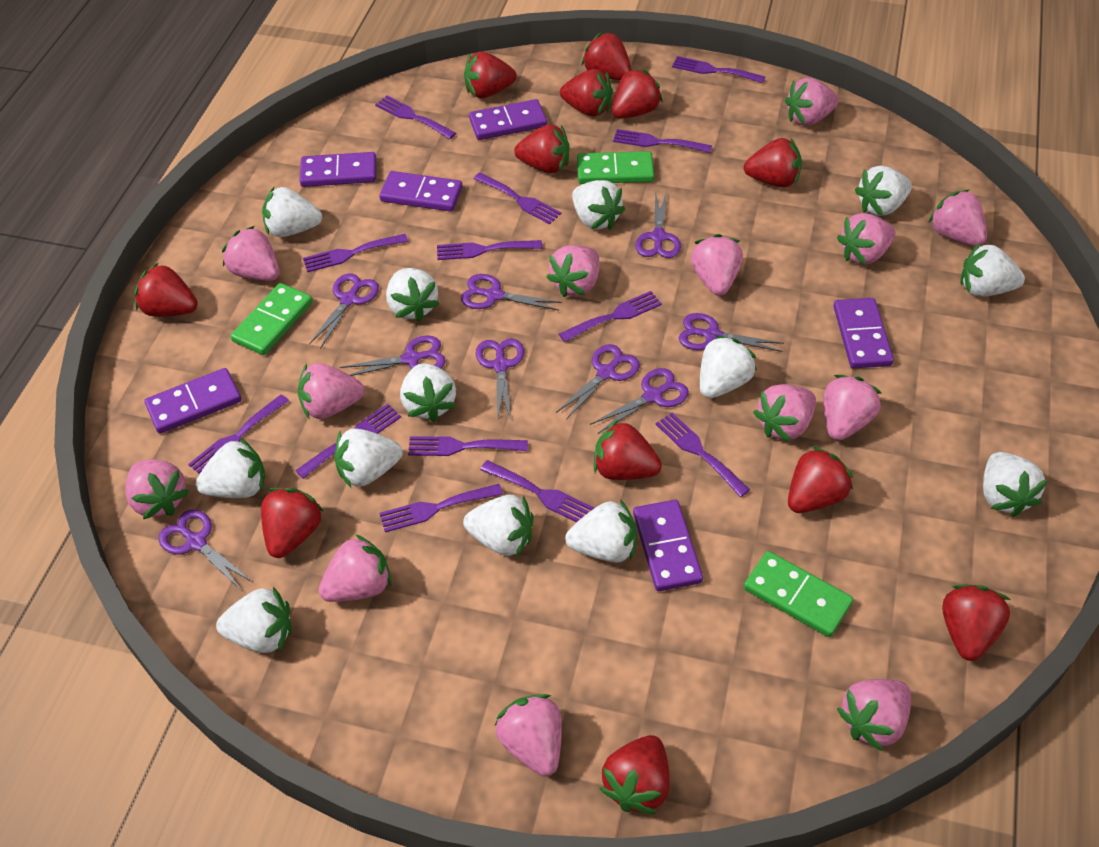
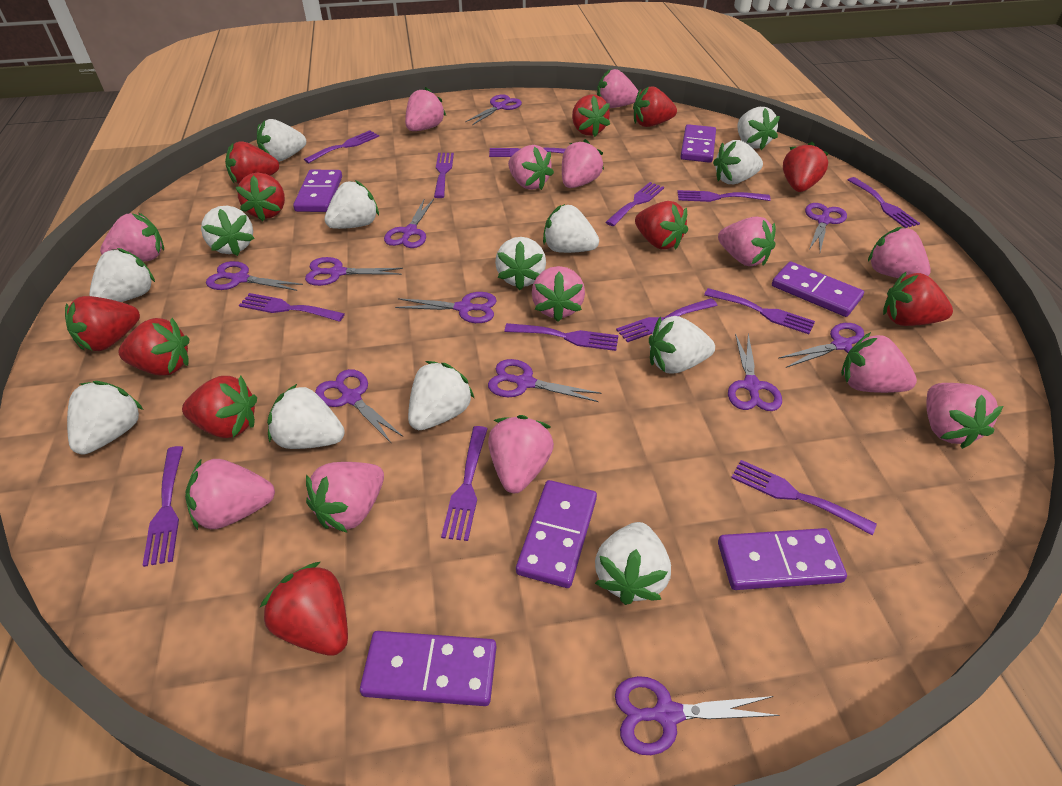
green domino: [231,283,313,355] [577,151,654,184] [744,551,853,637] = 3 -> none = 0
purple scissors: [158,509,253,591] [309,273,379,349] [340,335,446,376] [461,274,562,311] [476,338,524,420] [556,344,640,420] [590,368,689,434] [635,191,681,258] [679,313,784,352] = 9 -> [206,261,303,291] [305,257,403,286] [315,369,403,444] [384,199,434,248] [395,292,497,323] [465,94,522,125] [488,359,601,402] [615,676,780,755] [728,333,782,411] [779,323,864,368] [805,203,847,252] = 11
red strawberry: [134,263,198,317] [261,488,324,558] [464,51,517,98] [514,124,569,173] [560,69,613,116] [581,32,631,80] [594,420,662,480] [600,735,670,814] [612,68,663,119] [744,138,802,187] [788,446,853,513] [942,585,1010,661] = 12 -> [65,296,140,351] [118,318,189,375] [182,376,257,438] [225,141,279,184] [236,173,285,221] [260,562,348,656] [572,95,610,137] [633,86,677,127] [635,201,688,250] [783,142,829,192] [883,272,953,326] = 11

